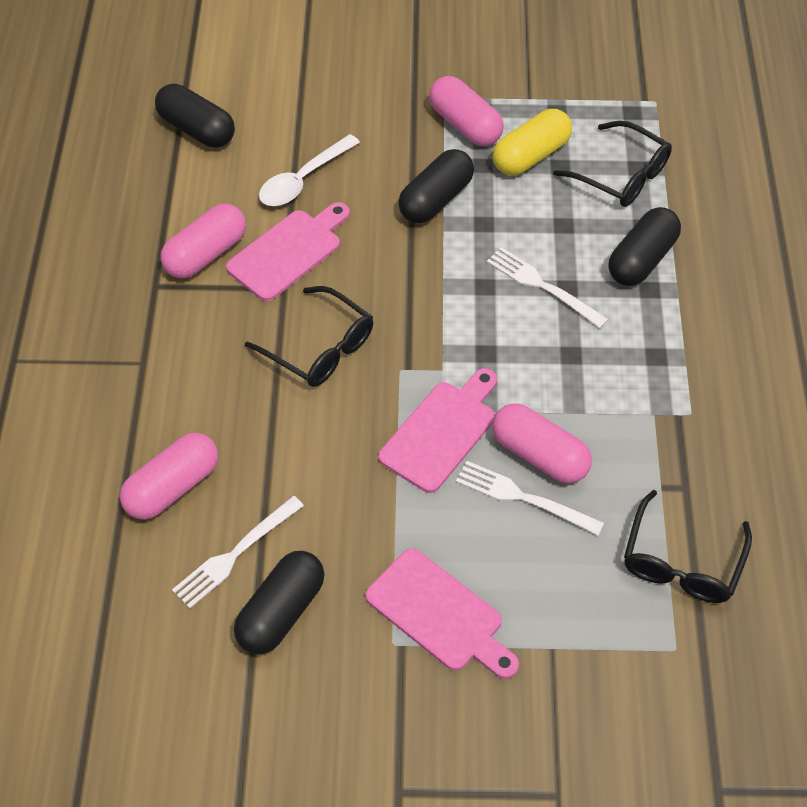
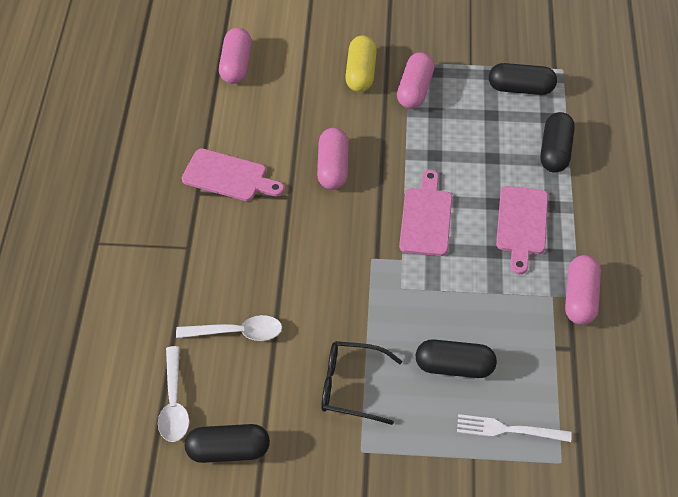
black glasses: [245,286,373,387] [553,121,672,207] [624,490,752,603] = 3 -> [321,341,402,425] = 1
white fork: [172,496,304,608] [456,461,604,535] [487,247,608,328] = 3 -> [457,414,572,442] = 1
white spoon: [259,134,360,206] = 1 -> [158,346,189,442] [176,315,282,341] = 2

